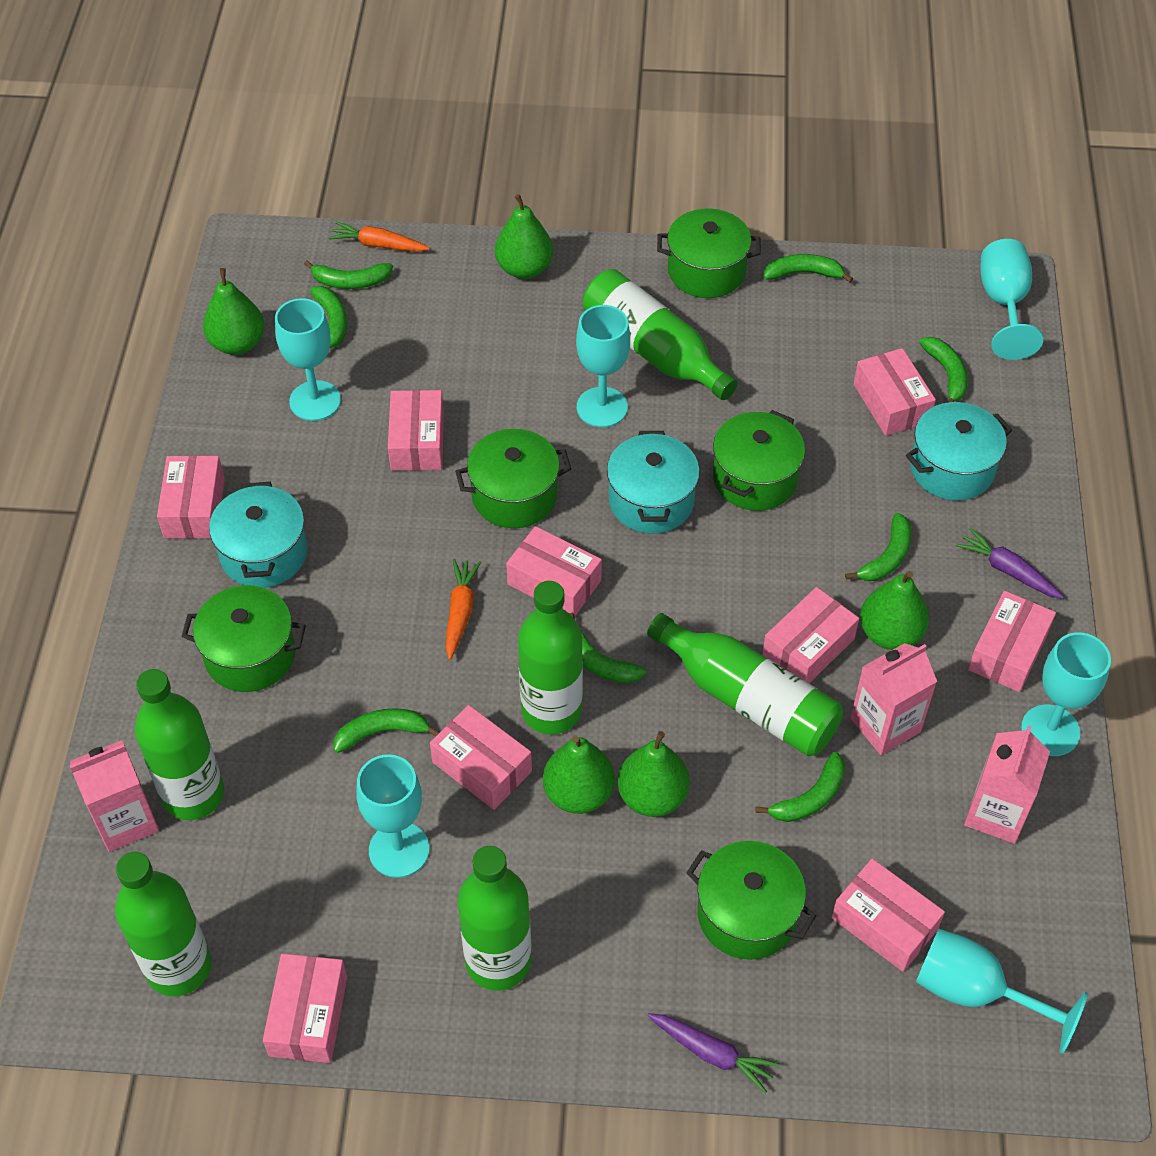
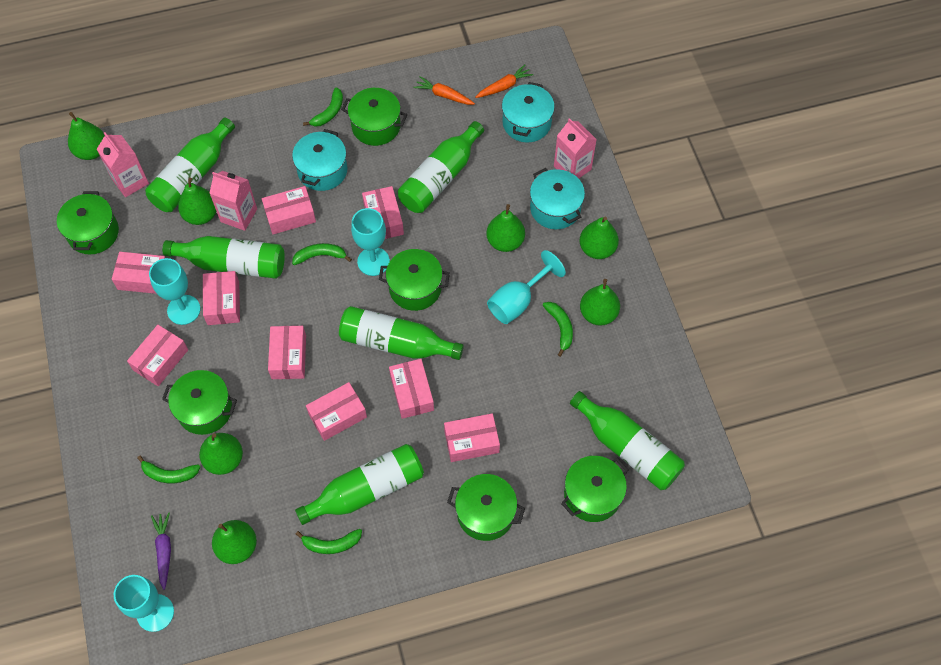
green banana: [304,260,393,289] [310,286,347,348] [333,708,440,753] [569,613,646,683] [755,752,845,822] [763,254,853,283] [845,513,912,581] [919,337,968,403] = 8 -> [137,455,200,483] [292,243,352,265] [296,529,362,554] [303,87,343,126] [543,302,573,357] = 5
green pear: [203,268,264,355] [495,194,553,279] [543,736,615,814] [618,731,690,817] [860,571,929,650] = 5 -> [68,112,105,160] [178,177,217,225] [199,433,243,475] [212,520,257,564] [486,204,525,252] [579,217,619,259] [580,279,620,326] = 7
green pot: [181,585,306,692] [455,429,571,528] [657,208,761,298] [687,841,817,960] [713,410,805,511] = 5 -> [57,191,119,255] [162,370,237,435] [342,88,407,146] [379,249,450,311] [447,474,525,541] [561,456,629,522] = 6
purple carrot: [647,1013,780,1093] [956,528,1064,599] = 2 -> [151,513,171,590] = 1
turquoise goblet: [275,298,341,421] [356,754,429,878] [576,305,630,427] [916,929,1088,1054] [981,239,1043,360] [1021,632,1111,756] = 6 -> [114,575,174,632] [149,258,200,325] [351,208,390,276] [487,250,566,324] = 4

